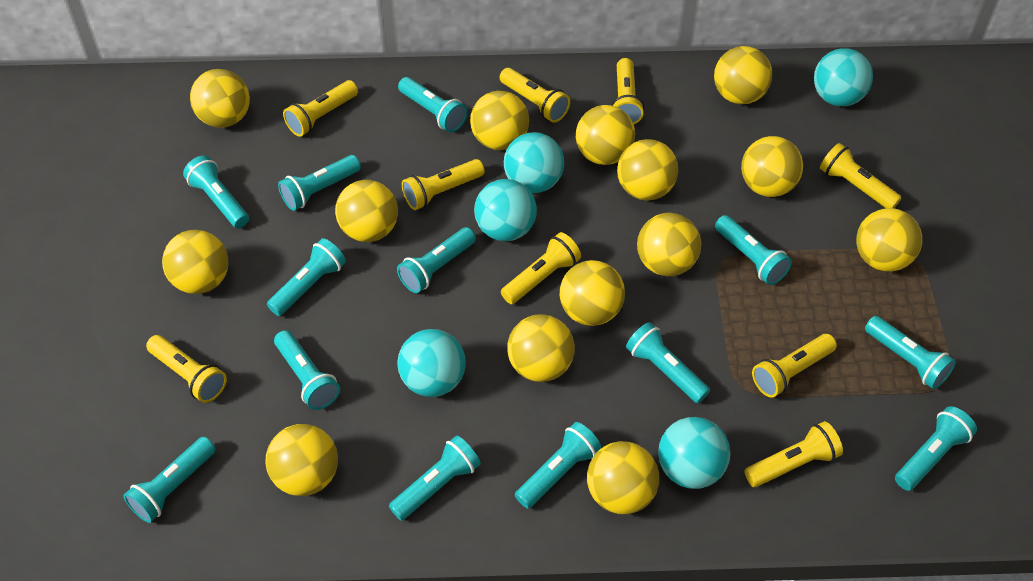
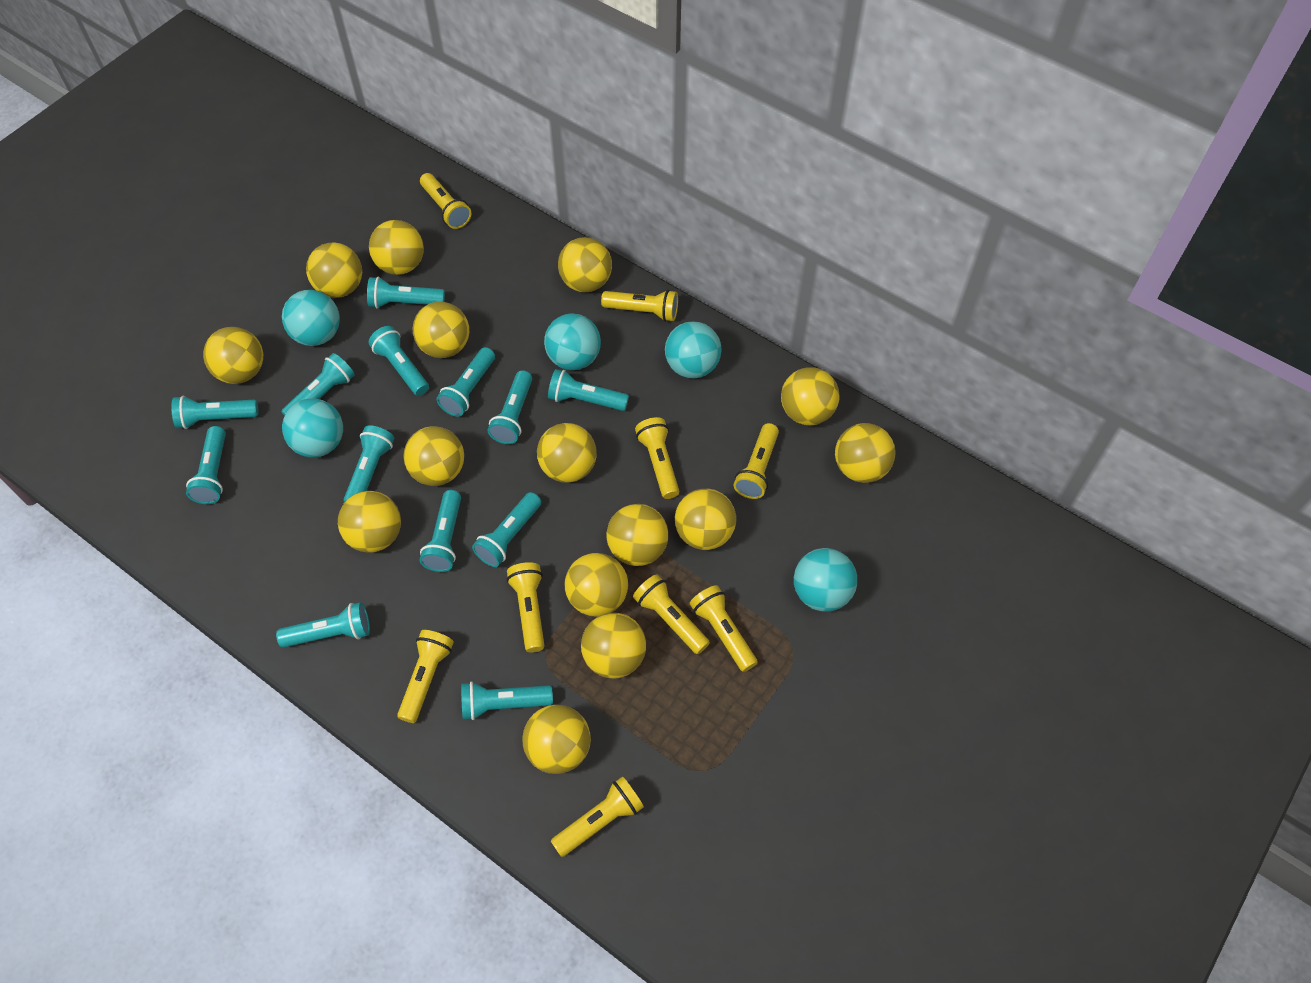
yellow ball: [162,230,228,294] [190,69,250,128] [265,424,338,496] [335,180,398,242] [470,91,529,150] [507,314,575,382] [560,260,625,326] [576,105,635,165] [587,441,659,514] [617,139,678,200] [637,213,701,276] [714,46,772,104] [741,136,803,197] [856,208,922,272] = 14 -> [203,327,263,384] [306,242,362,298] [338,491,401,553] [369,220,424,275] [403,426,464,486] [413,302,469,358] [522,705,591,774] [537,423,597,483] [558,237,612,292] [565,553,628,616] [581,613,646,678] [607,504,668,566] [675,489,736,550] [781,367,839,425] [835,423,896,483] = 15

